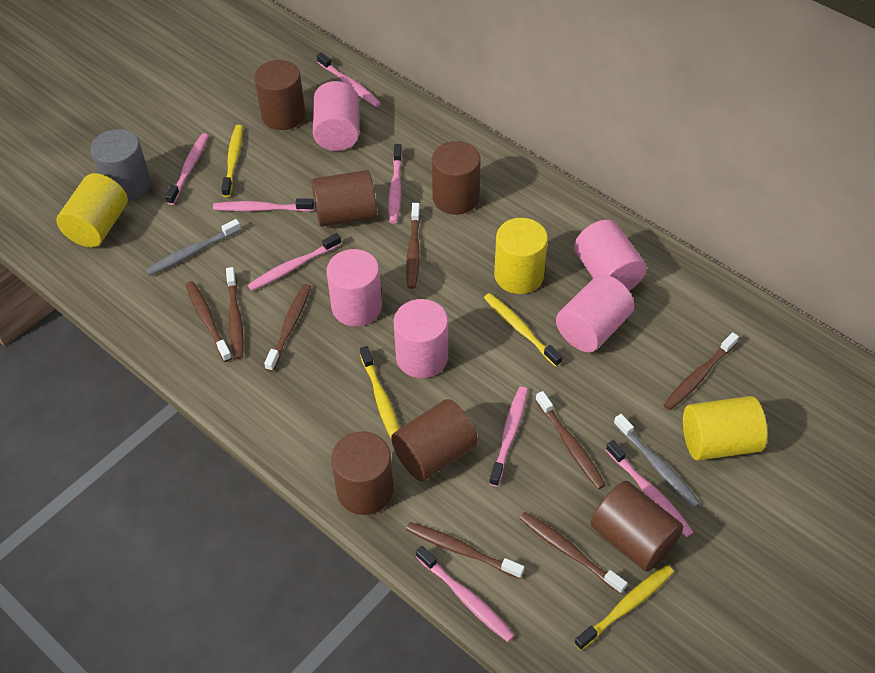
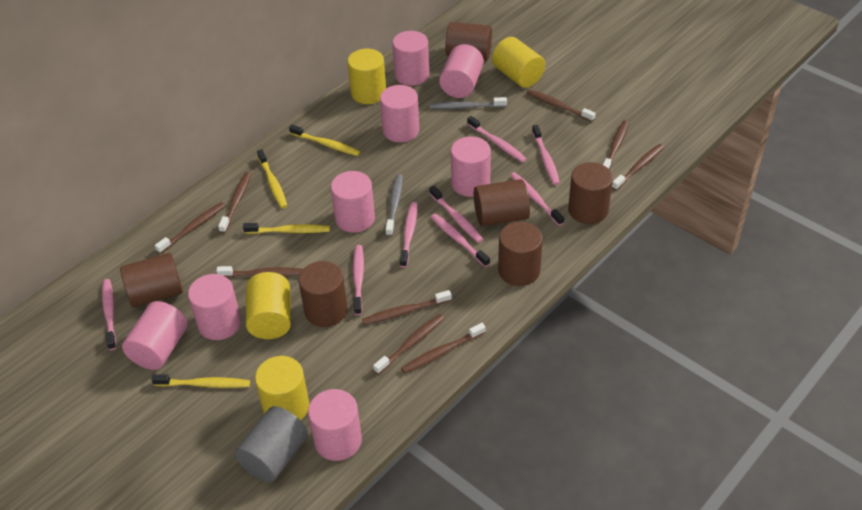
brown toothbrush: [186,281,232,362] [226,267,244,359] [264,284,311,372] [406,203,421,289] [406,522,524,579] [519,512,627,594] [535,391,606,489] [664,332,739,410] = 8 -> [155,202,226,254] [216,266,303,277] [218,172,251,233] [362,290,452,325] [373,314,444,375] [401,323,486,373] [526,89,596,122] [603,120,629,170] [612,144,664,191] = 9
pink cylinder: [313,81,359,151] [326,249,382,327] [394,299,448,378] [556,275,634,352] [574,220,647,291] = 5 -> [122,301,188,370] [188,274,241,340] [308,389,362,461] [331,171,375,233] [380,85,419,142] [392,31,429,86] [439,44,484,98] [451,136,491,197] = 8
yellow cylinder: [56,173,128,247] [494,218,548,294] [683,396,767,461] = 3 -> [246,272,291,339] [255,356,309,420] [348,49,386,104] [492,37,545,88] = 4

